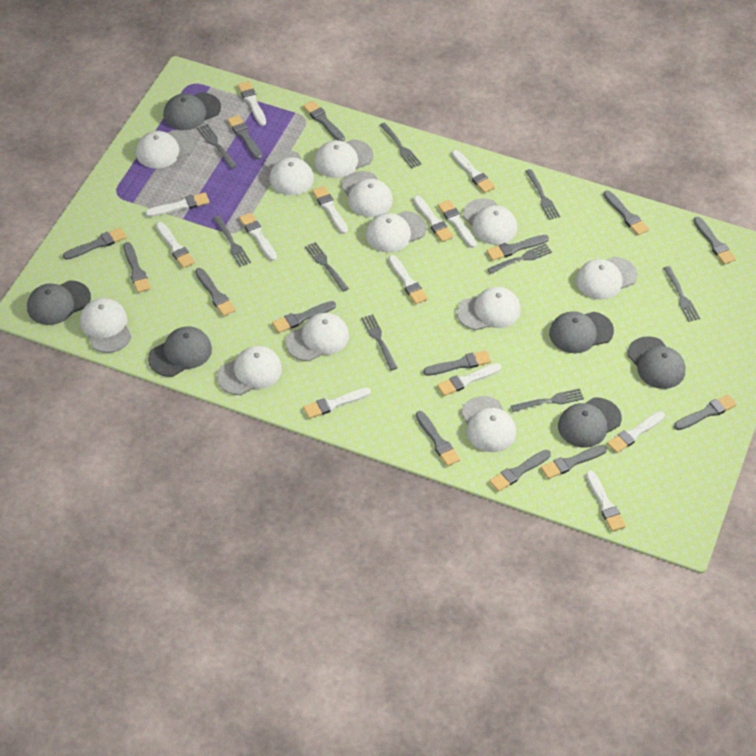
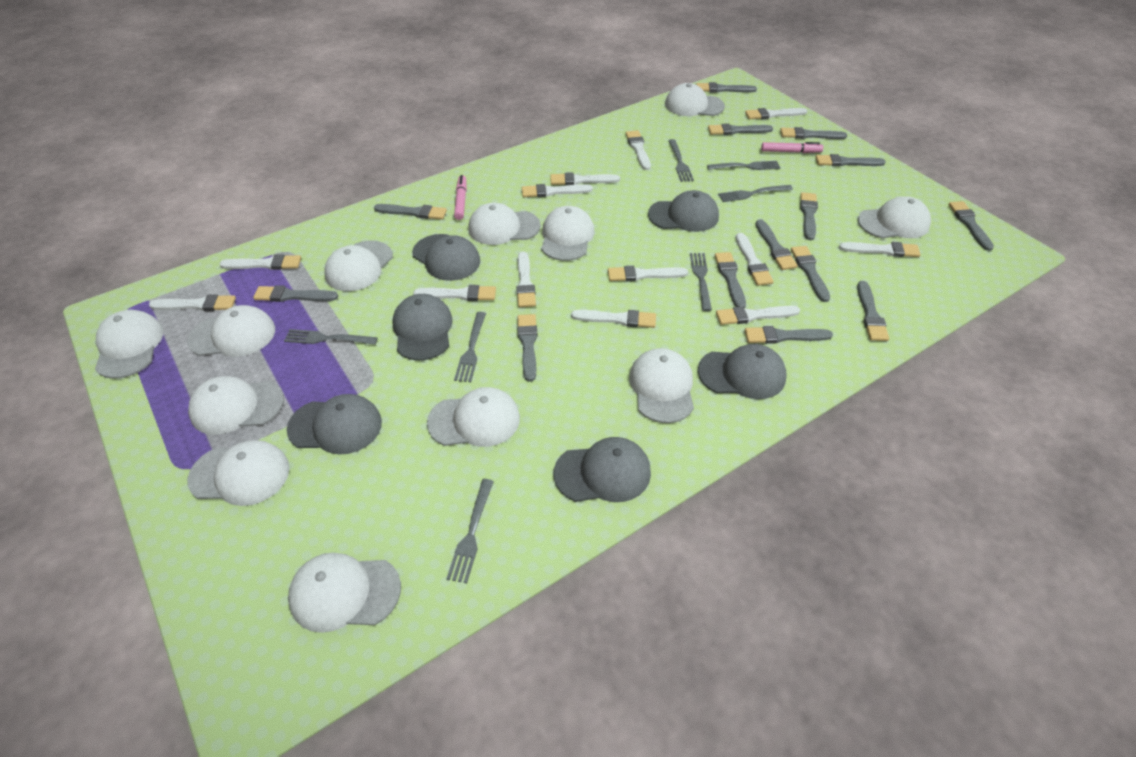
grey fork: [197,124,237,169] [213,216,251,267] [305,242,349,292] [361,314,397,370] [379,123,422,169] [487,244,552,274] [511,388,584,412] [525,169,560,220] [663,266,700,322] = 9 -> [284,329,378,345] [446,479,494,583] [454,312,486,382] [668,139,694,182] [690,253,712,311] [707,161,780,170] [718,185,793,202] = 7
pink marker: none = 0 -> [454,175,467,220] [761,142,823,153] = 2

